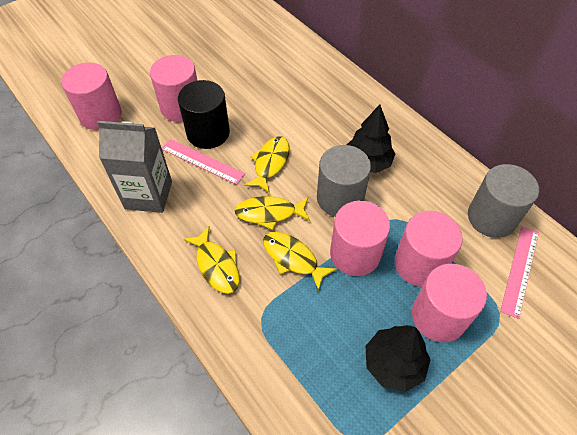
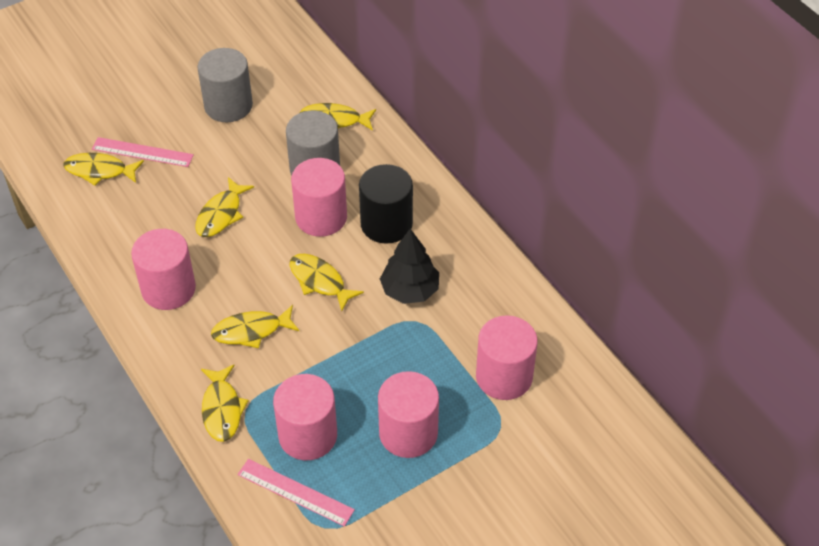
black tree: [347,104,395,173] [366,325,431,392] = 2 -> [380,229,439,304] = 1
grey carton: [97,121,172,213] = 1 -> none = 0
yellow fish: [183,226,240,294] [235,196,310,230] [244,136,290,193] [263,232,337,291] = 4 -> [63,153,144,185] [195,177,254,237] [201,365,249,442] [211,305,299,348] [290,254,364,311] [300,103,376,131] = 6

